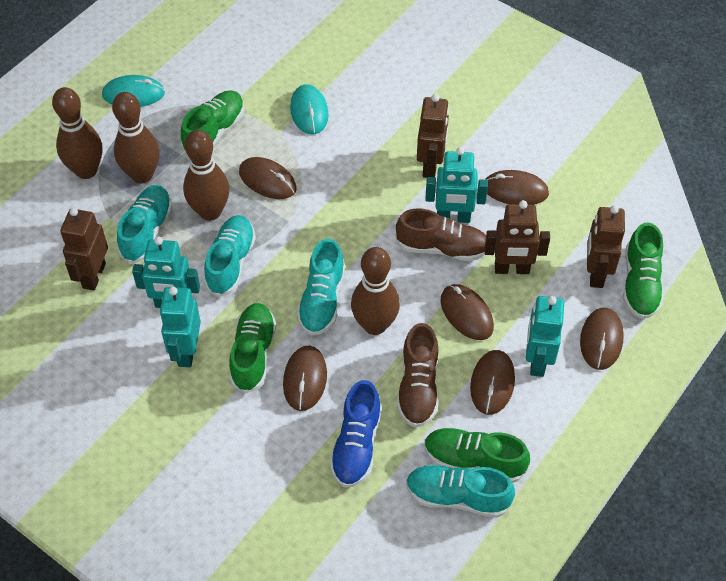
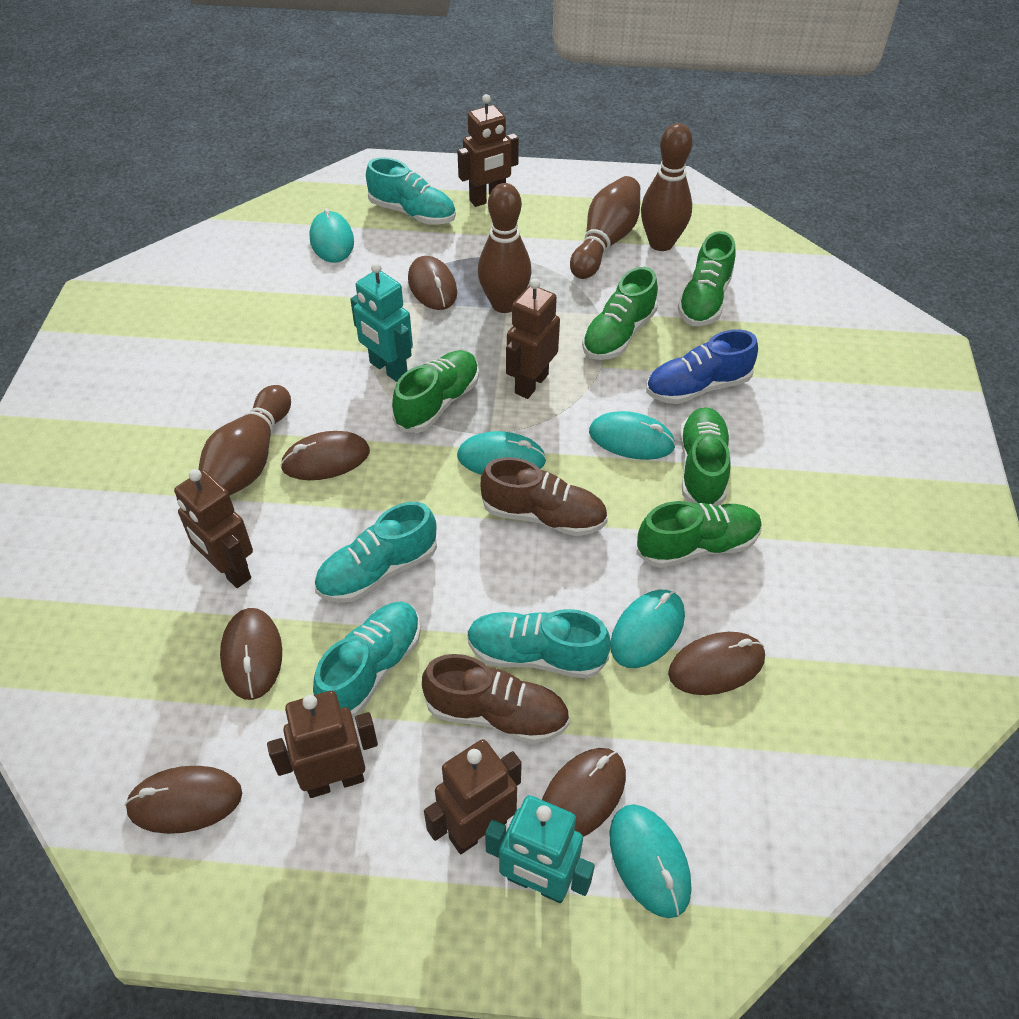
brown robot: [60,208,108,291] [417,94,449,178] [484,200,550,274] [587,205,625,288] = 4 -> [174,469,253,588] [267,691,378,798] [424,739,522,854] [457,94,519,207] [506,278,560,399] = 5
green shoe: [181,91,245,154] [229,303,276,394] [424,428,530,483] [623,222,663,319] = 4 -> [392,350,479,433] [582,267,658,360] [636,501,762,568] [677,231,736,326] [679,407,731,506] = 5
turquoise mouse: [102,75,165,107] [290,84,329,134] = 2 -> [310,208,354,263] [457,431,546,475] [589,411,676,460] [610,804,692,918] [611,590,685,668] = 5
turquoise robot: [132,237,200,308] [159,287,201,367] [425,147,488,223] [526,296,564,377] = 4 -> [350,263,413,382] [485,795,595,903] = 2

